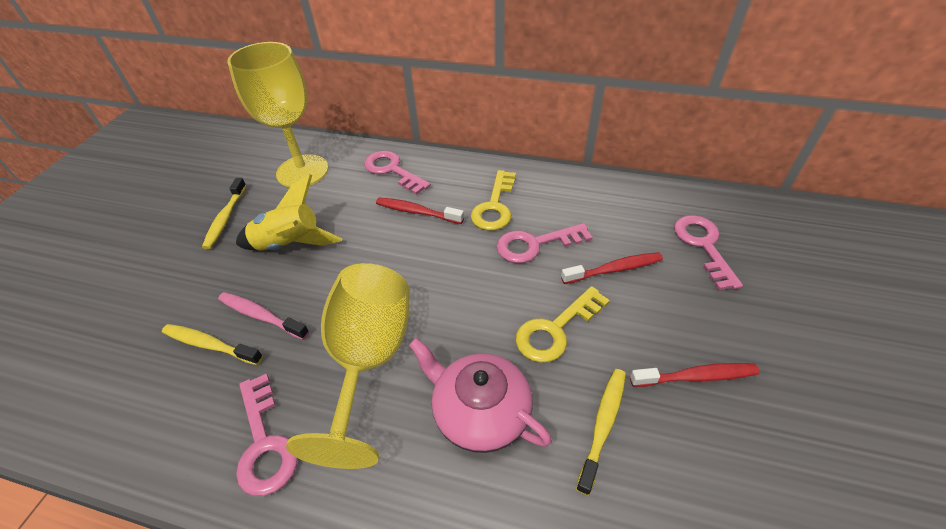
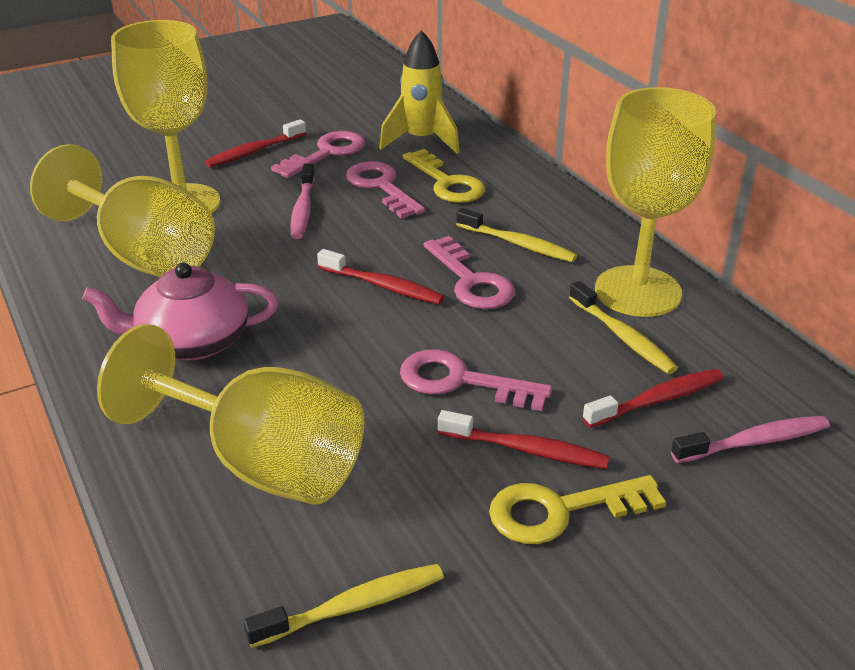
pink toothbrush: [218,292,309,340] = 1 -> [290,163,315,239] [671,416,830,463] = 2
red toothbrush: [376,198,464,224] [561,252,663,284] [630,363,759,387] = 3 -> [205,119,306,167] [317,249,445,304] [438,410,609,469] [582,369,724,428] = 4
yellow goblet: [227,42,329,188] [286,263,409,469] = 2 -> [30,144,215,277] [97,324,364,505] [111,20,220,213] [595,87,716,317] = 4

